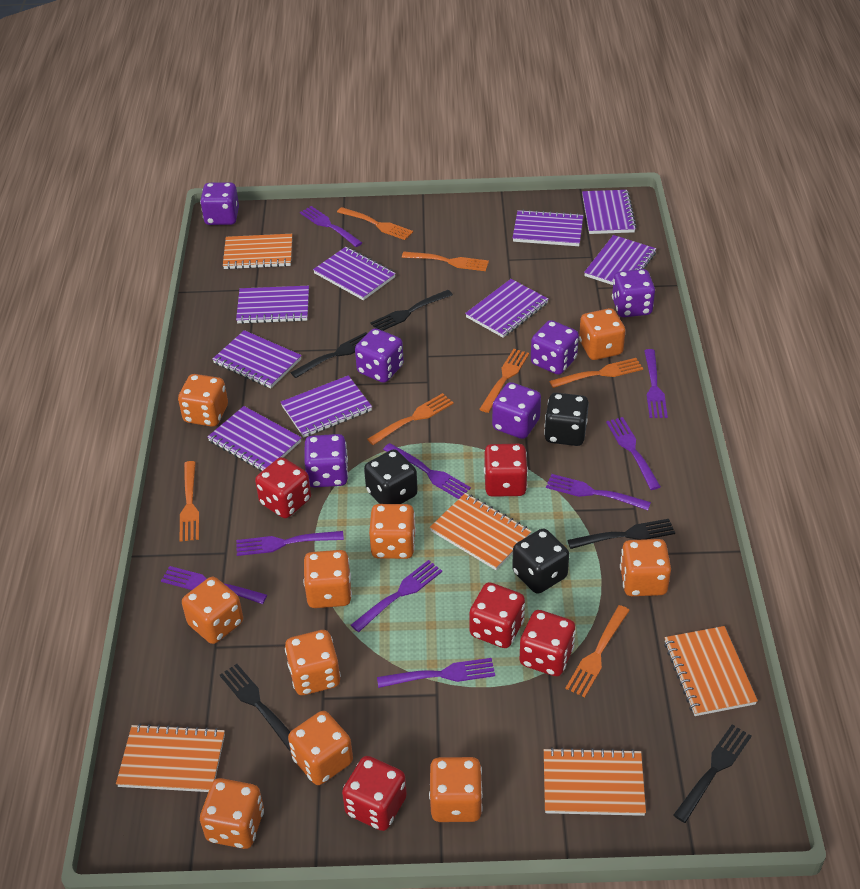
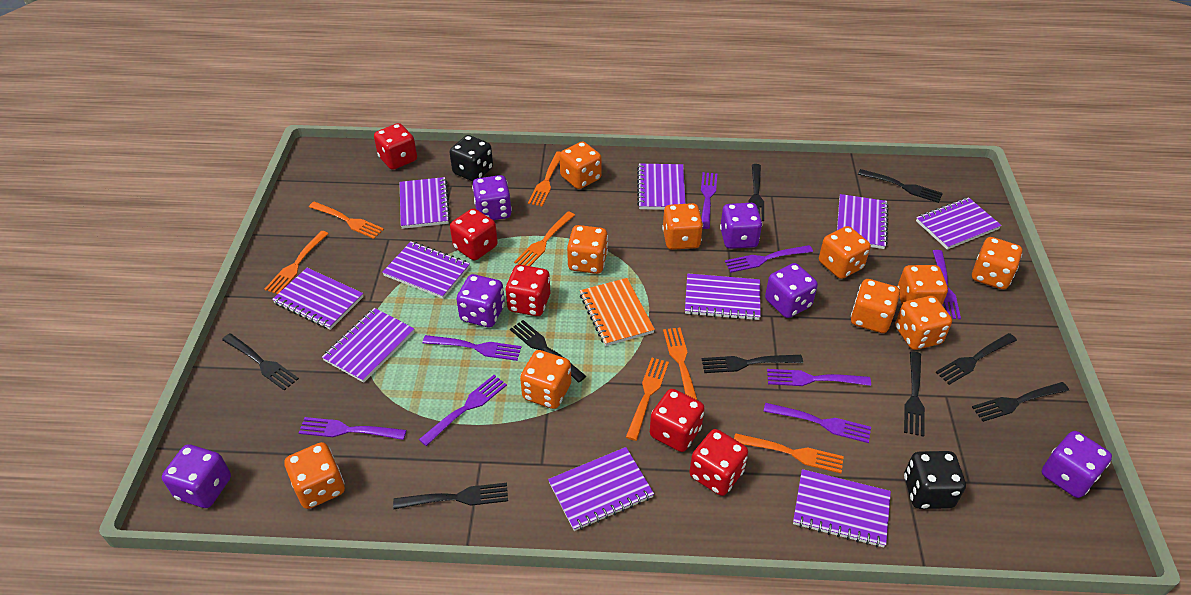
black dice: [364,449,418,504] [512,529,569,594] [544,393,589,446] = 3 -> [450,135,493,181] [904,451,966,509] = 2
black fork: [220,664,290,751] [290,332,367,378] [370,290,453,331] [567,519,675,549] [673,724,752,823] = 5 -> [222,333,299,391] [393,483,508,509] [510,320,586,383] [702,355,803,373] [748,164,764,221] [858,169,943,203] [904,352,925,437] [936,333,1017,385] [972,382,1069,422] = 9
orange notebook: [116,724,225,792] [223,234,292,269] [430,493,532,570] [544,747,646,816] [664,626,758,716] = 5 -> [580,278,655,346] = 1
purple fork: [161,566,267,604] [236,531,344,556] [300,206,362,247] [351,560,442,632] [377,658,495,688] [383,443,471,499] [546,474,651,510] [606,417,661,490] [644,349,668,418] = 9 -> [299,417,407,440] [419,375,507,446] [423,335,521,361] [701,172,717,229] [725,245,813,273] [763,403,871,443] [767,369,871,386] [933,250,961,319] = 8
purple notebook: [207,406,302,471] [213,330,302,388] [236,286,309,324] [281,375,372,437] [313,247,396,300] [465,279,548,338] [513,210,583,246] [582,190,637,234] [584,235,656,285] = 9 -> [272,268,363,330] [322,308,414,383] [382,241,470,299] [399,177,451,229] [548,447,654,531] [637,164,686,210] [685,273,761,320] [793,469,891,547] [837,194,888,249] [916,197,1002,250] = 10

